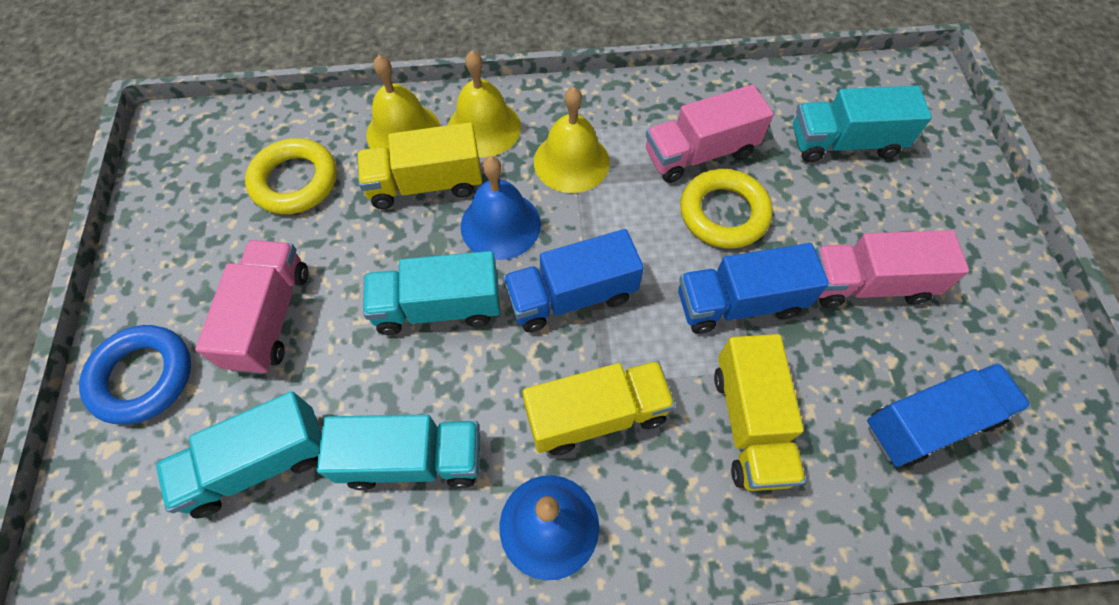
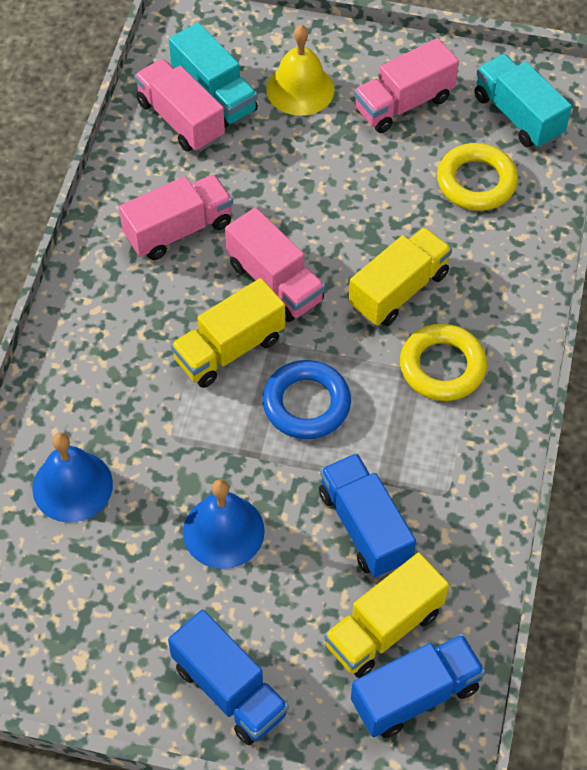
pink truck: [195,240,308,374] [646,84,774,183] [816,230,969,308] = 3 -> [119,174,233,260] [134,59,225,152] [225,207,325,322] [354,38,459,133] = 4
turquoise truck: [156,391,322,518] [317,414,480,490] [363,251,500,335] [793,86,932,162] = 4 -> [169,23,258,128] [475,54,572,148] = 2
yellow bell: [366,55,440,149] [448,50,521,157] [534,87,610,193] = 3 -> [266,25,334,116] = 1

